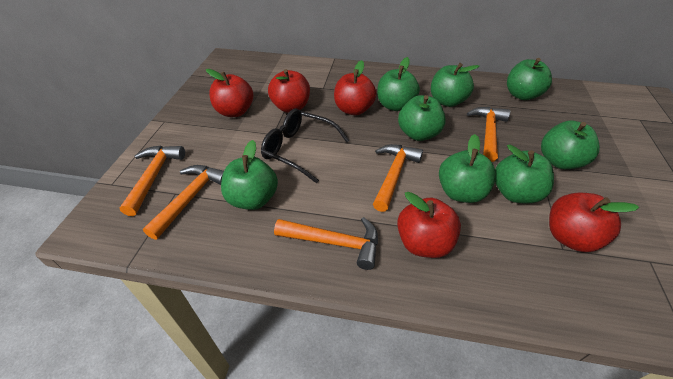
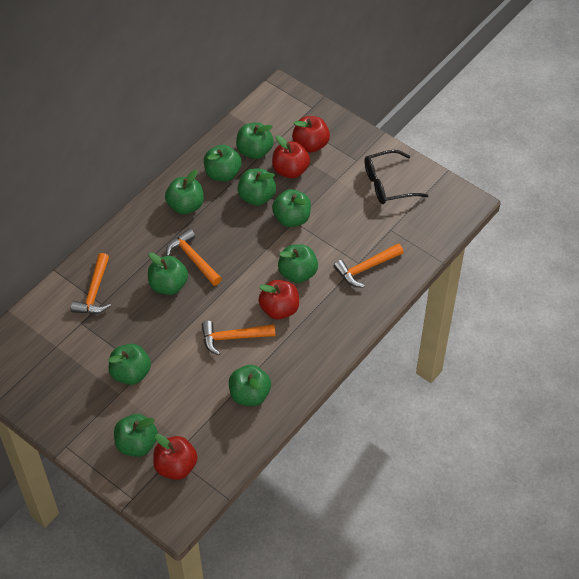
green apple: [221,140,278,210] [377,57,420,111] [398,95,446,141] [431,63,479,107] [439,134,496,203] [495,144,554,204] [507,58,552,100] [541,120,600,169] = 8 -> [108,344,151,385] [114,414,158,457] [148,252,188,295] [165,170,204,214] [204,145,242,182] [229,365,271,406] [236,122,274,159] [238,168,276,206] [272,189,311,227] [278,244,318,283] = 10
orange hammer: [120,145,185,216] [143,165,224,240] [274,217,378,270] [373,144,423,212] [467,107,510,162] = 5 -> [71,253,111,314] [166,228,222,286] [202,321,275,356] [334,244,403,287] = 4
red apple: [206,69,253,117] [268,69,310,113] [334,60,377,115] [397,192,461,258] [549,193,639,252] = 5 -> [153,434,198,480] [258,280,299,320] [272,135,310,178] [292,116,330,152] = 4

